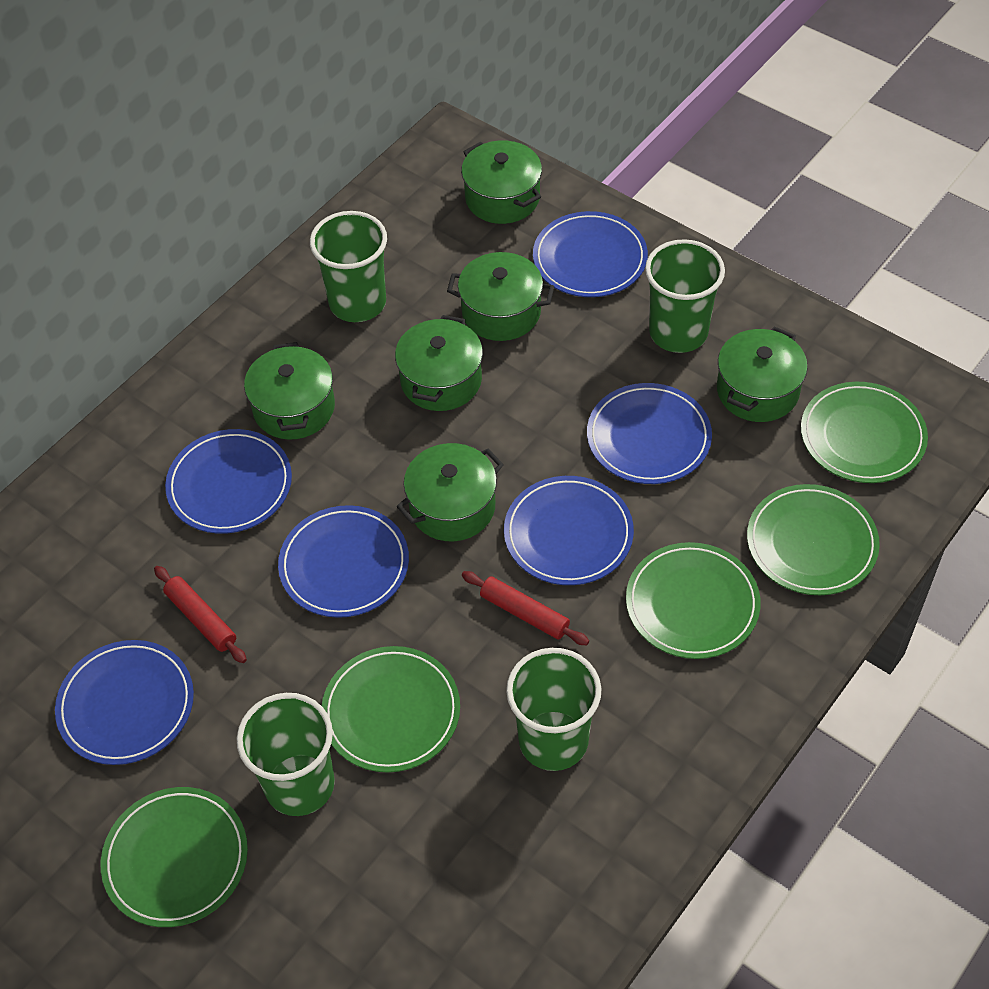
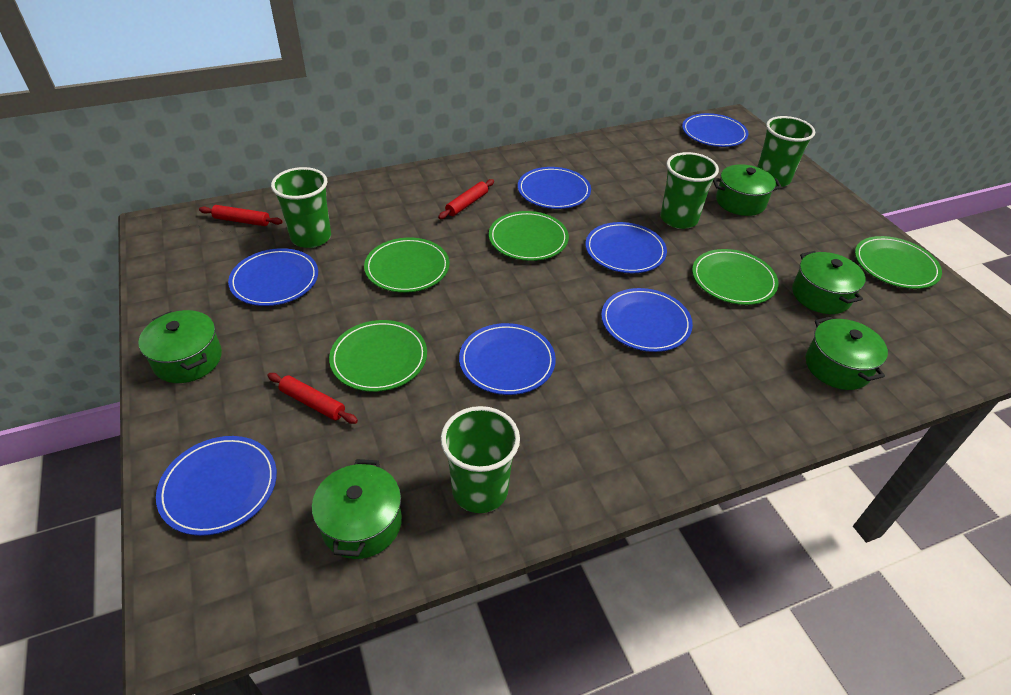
blue plate: [55,640,194,765] [165,429,292,534] [278,505,409,618] [504,476,634,585] [533,211,648,297] [587,383,712,484] = 6 -> [156,436,277,536] [228,248,318,306] [459,323,556,395] [518,167,591,209] [586,222,667,273] [601,288,693,352] [682,113,748,147] = 7
green pot: [244,342,335,440] [395,315,483,411] [397,443,504,541] [447,252,554,341] [461,140,542,224] [717,326,808,422] = 6 -> [138,310,222,383] [312,459,402,559] [713,164,782,216] [792,251,866,314] [806,317,888,390] = 5
red rolling pin: [154,566,247,663] [462,571,589,645] = 2 -> [199,205,283,226] [267,373,358,424] [438,179,494,219] = 3

